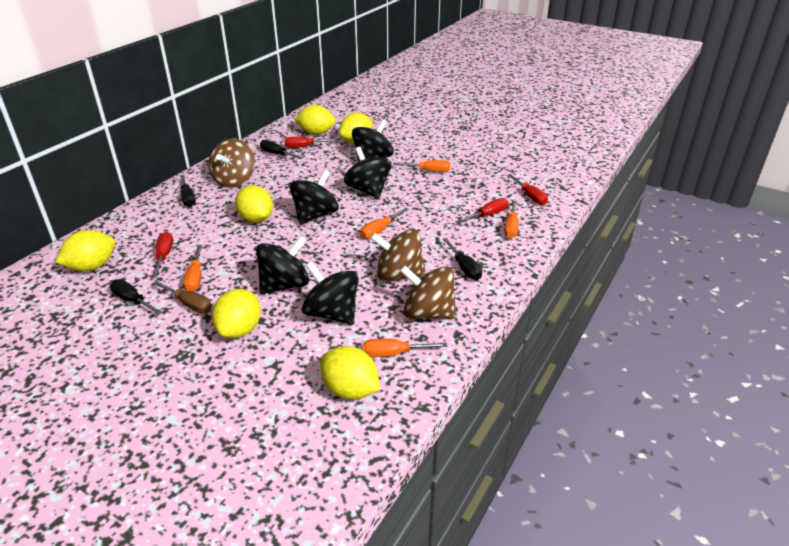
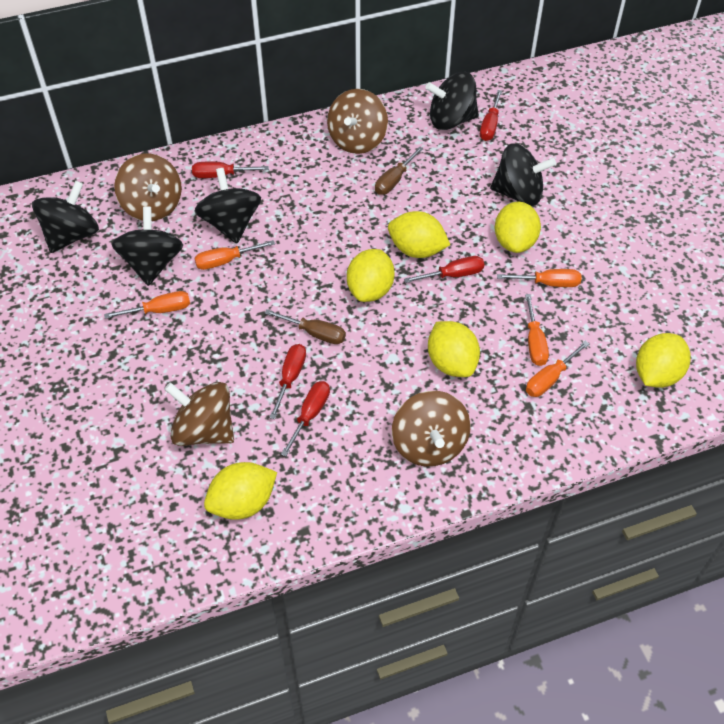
black screwdriver: [110,279,163,315] [180,175,196,207] [260,140,303,159] [443,238,482,280] = 4 -> none = 0
brown screwdriver: [153,281,212,313] = 1 -> [265,309,346,344] [375,146,424,195] = 2
brown spinning top: [209,139,255,188] [370,229,426,281] [400,265,457,319] = 3 -> [114,154,182,221] [164,382,234,446] [327,89,388,154] [392,391,471,467] = 4
red screwdriver: [153,232,173,277] [285,137,338,148] [457,198,508,223] [508,174,548,205] = 4 -> [192,162,269,178] [269,344,306,419] [281,381,330,457] [404,256,484,283] [480,90,502,141] = 5

